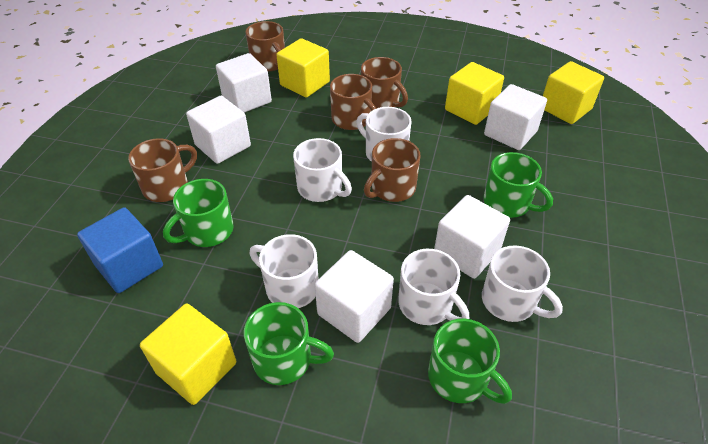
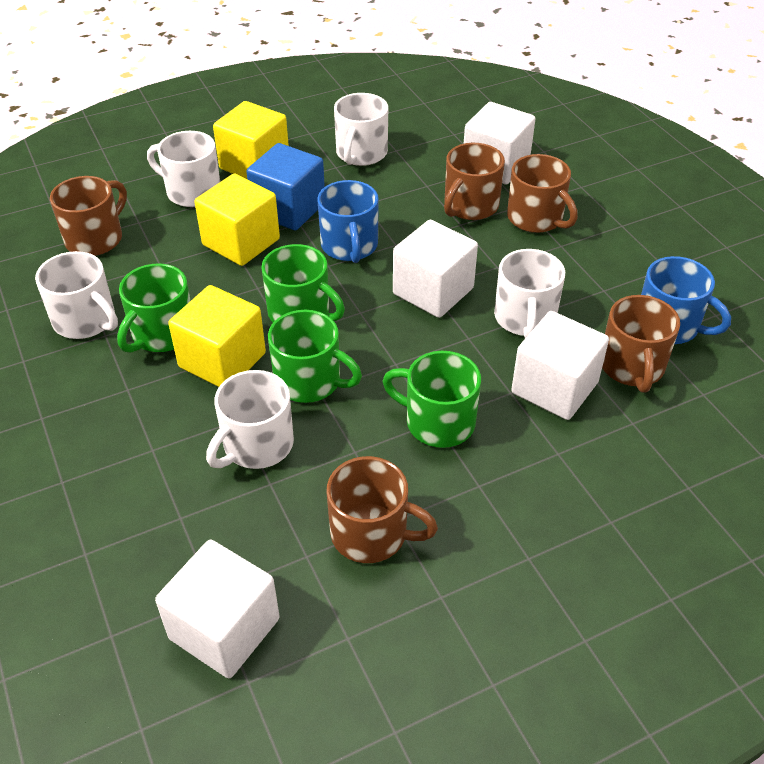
blue mug: none = 0 -> [318,180,379,263] [641,256,731,344] = 2
white cube: [186,96,251,164] [216,53,272,113] [315,250,394,343] [434,195,510,279] [484,84,547,150] = 5 -> [155,540,280,678] [393,220,478,318] [464,102,535,185] [511,311,609,420] = 4
yellow cube: [140,303,236,405] [276,38,330,98] [445,62,504,125] [543,61,604,124] = 4 -> [168,285,266,387] [194,174,280,266] [213,101,289,179] = 3

